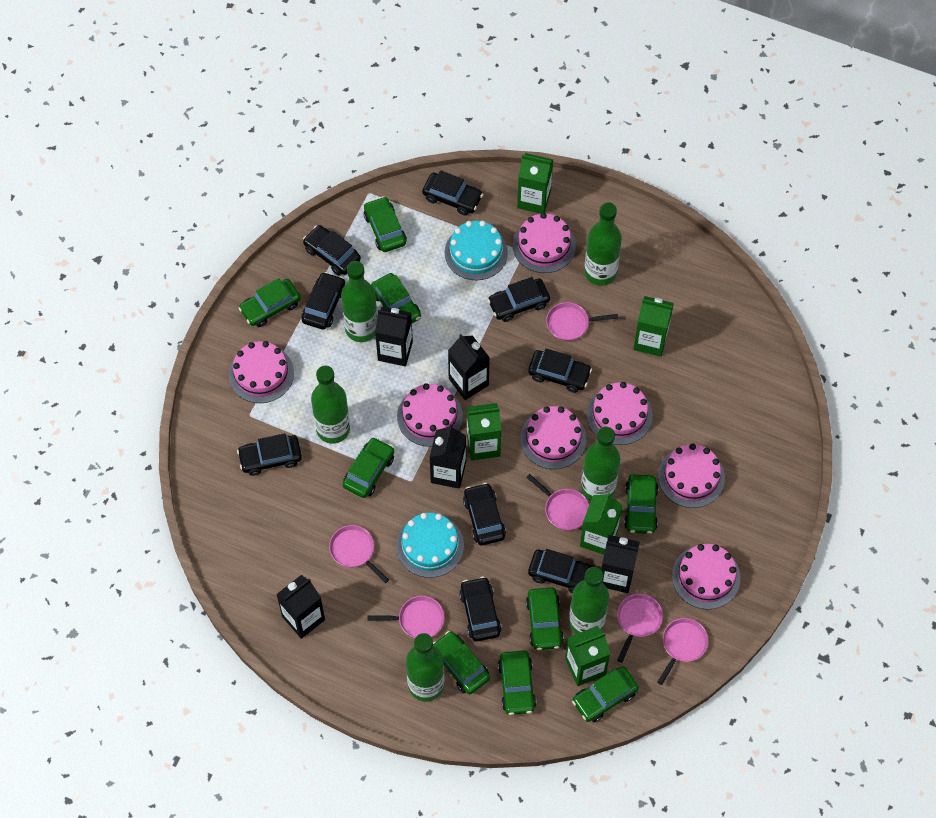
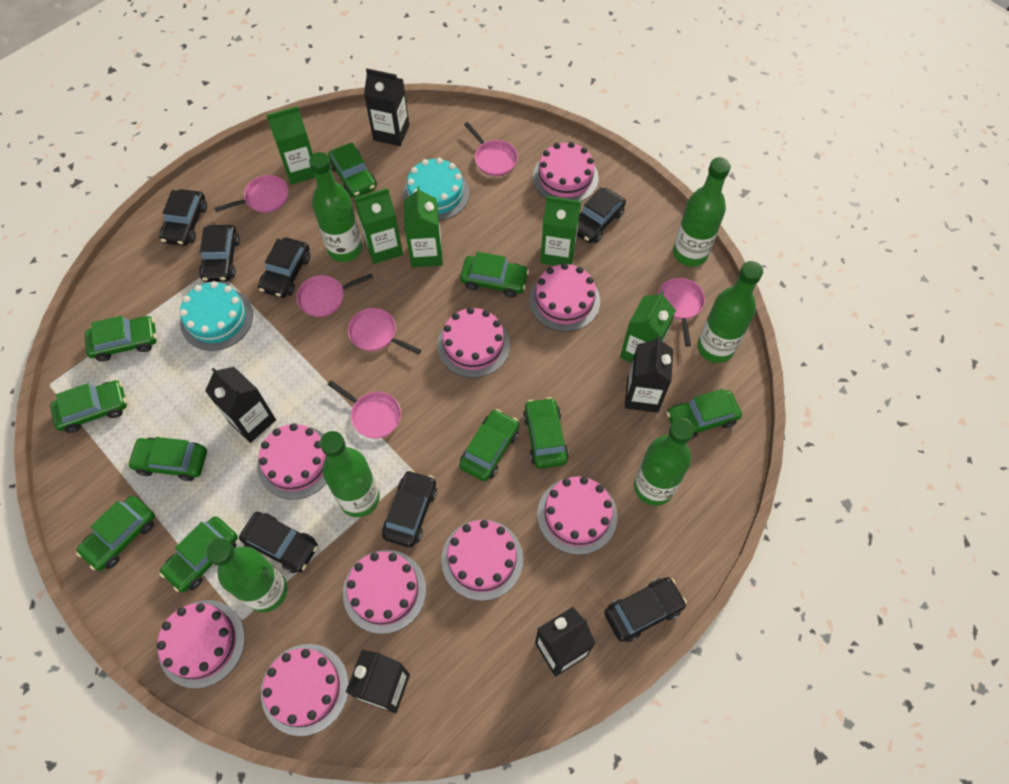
black car: [237,433,302,476] [302,272,345,330] [303,225,361,275] [422,170,483,215] [459,577,502,642] [463,483,506,545] [488,277,550,322] [528,348,592,393] [528,549,593,593] = 9 -> [159,189,207,246] [199,225,240,282] [239,512,318,573] [258,237,310,298] [382,470,437,547] [577,187,626,243] [604,577,687,642] = 7
green car: [239,278,301,327] [343,437,394,498] [364,196,407,252] [371,273,421,323] [433,631,490,694] [498,650,537,715] [526,587,564,650] [572,667,639,722] [624,474,659,534] = 9 -> [50,380,127,433] [76,496,155,571] [85,316,157,362] [127,437,207,481] [160,517,238,592] [328,143,377,198] [459,409,519,481] [460,252,529,298] [523,397,569,469] [667,389,742,439] = 10
pink cake: [229,341,294,403] [397,383,463,447] [513,213,576,273] [520,406,586,469] [587,382,652,445] [658,443,725,508] [672,544,741,609] = 7 -> [157,600,245,688] [257,423,327,500] [261,644,349,736] [343,550,426,634] [437,307,510,378] [441,520,523,601] [529,263,600,332] [533,142,599,201] [537,476,618,555] = 9

